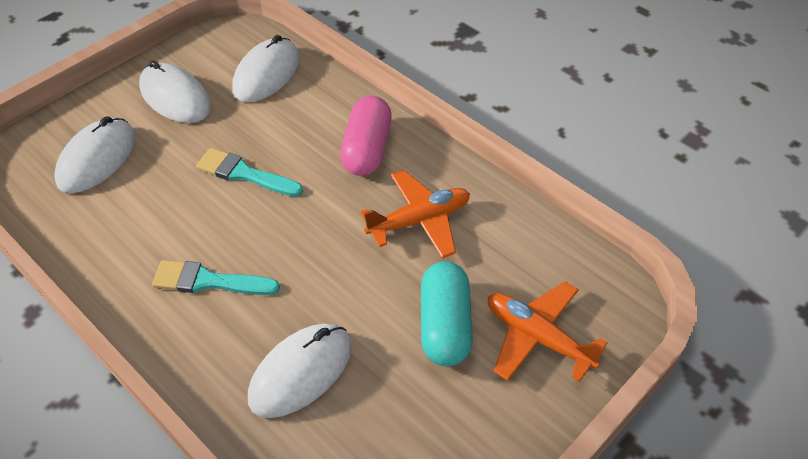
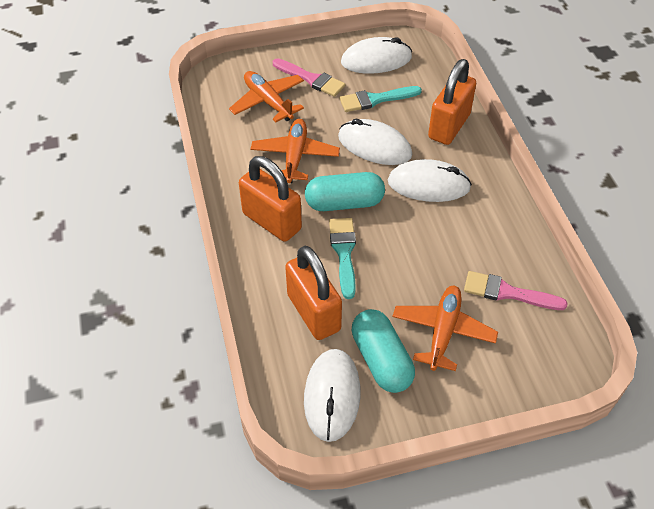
orange padlock: none = 0 -> [239,156,302,242] [285,246,342,340] [428,59,476,145] = 3
orange plane: [360,170,470,258] [488,282,607,382] = 2 -> [229,71,304,122] [251,119,340,183] [392,286,498,371] = 3
pink brush: none = 0 -> [273,58,345,97] [464,271,568,310] = 2
pink capsule: [340,96,392,176] = 1 -> none = 0
turquoise capsule: [421,261,473,366] = 1 -> [305,172,385,211] [352,309,415,393] = 2

